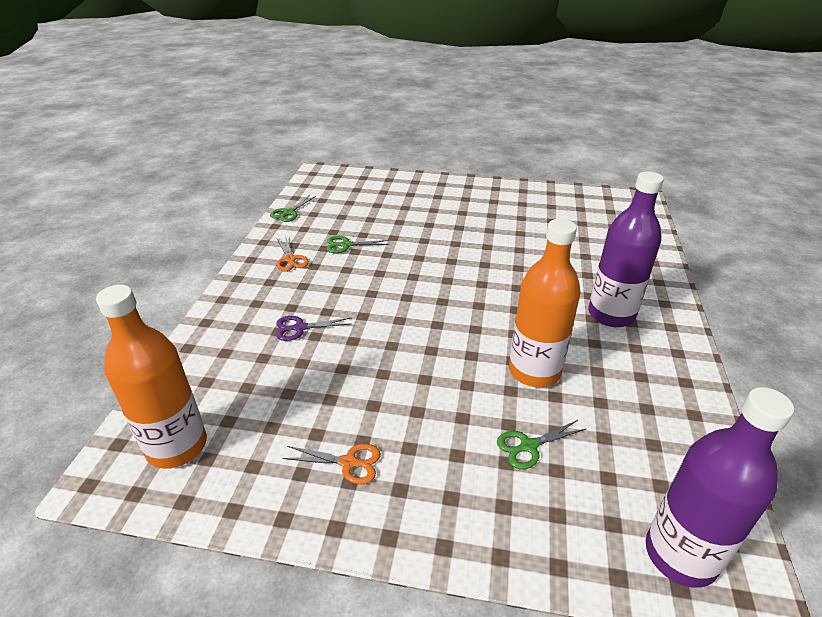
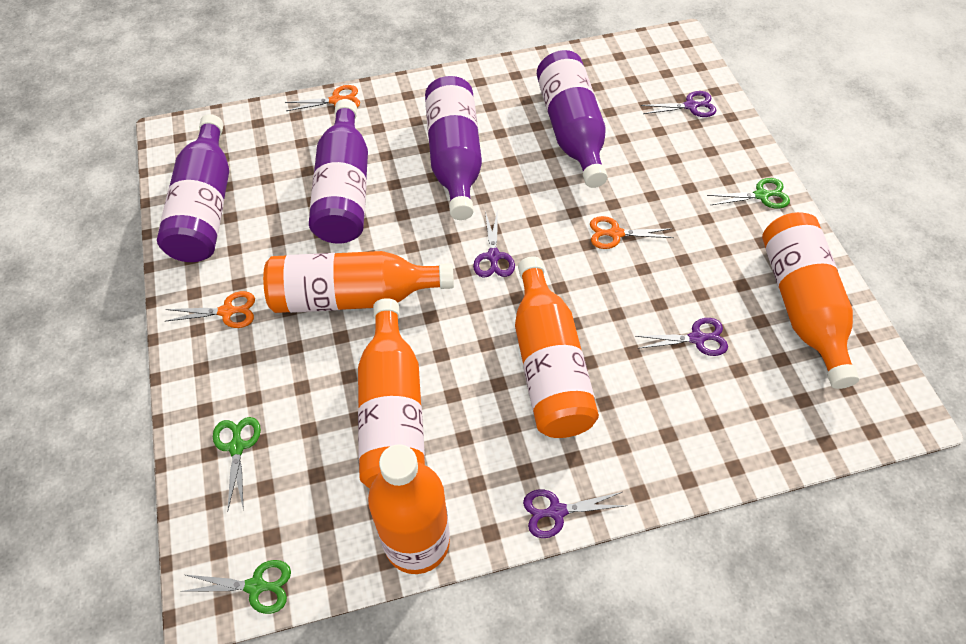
orange bottle: [96,285,207,469] [509,219,580,387] = 2 -> [263,251,454,313] [358,298,425,488] [368,444,450,574] [515,257,599,438] [762,212,859,389] = 5
orange scissors: [276,237,309,271] [283,444,381,484] = 2 -> [165,291,255,328] [285,85,360,111] [590,216,674,249] = 3
purple bottle: [588,172,664,327] [646,387,794,588] = 2 -> [157,114,229,262] [309,99,368,244] [425,76,482,220] [537,50,608,188] = 4
purple scissors: [276,316,351,341] = 1 -> [473,211,515,277] [523,490,626,538] [635,318,728,356] [640,91,716,117] = 4

